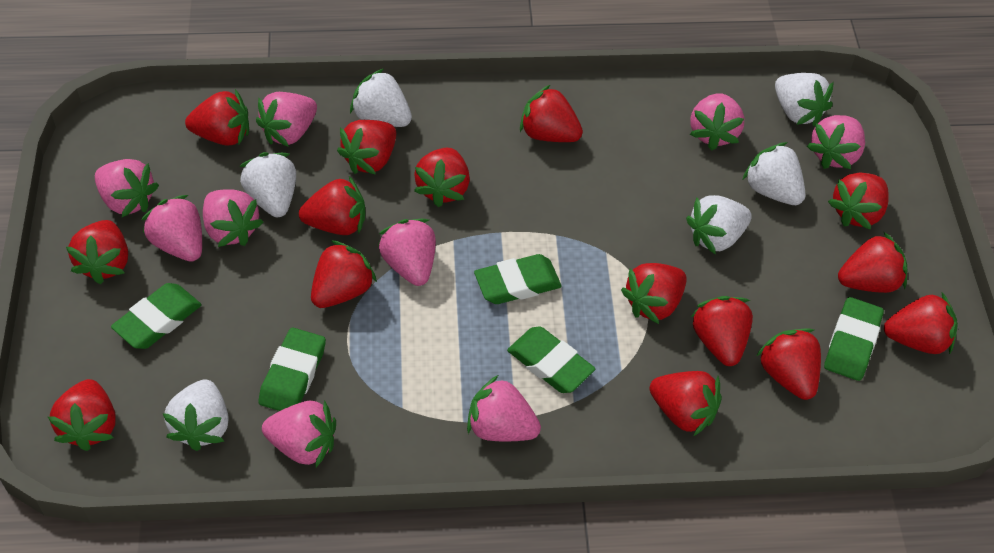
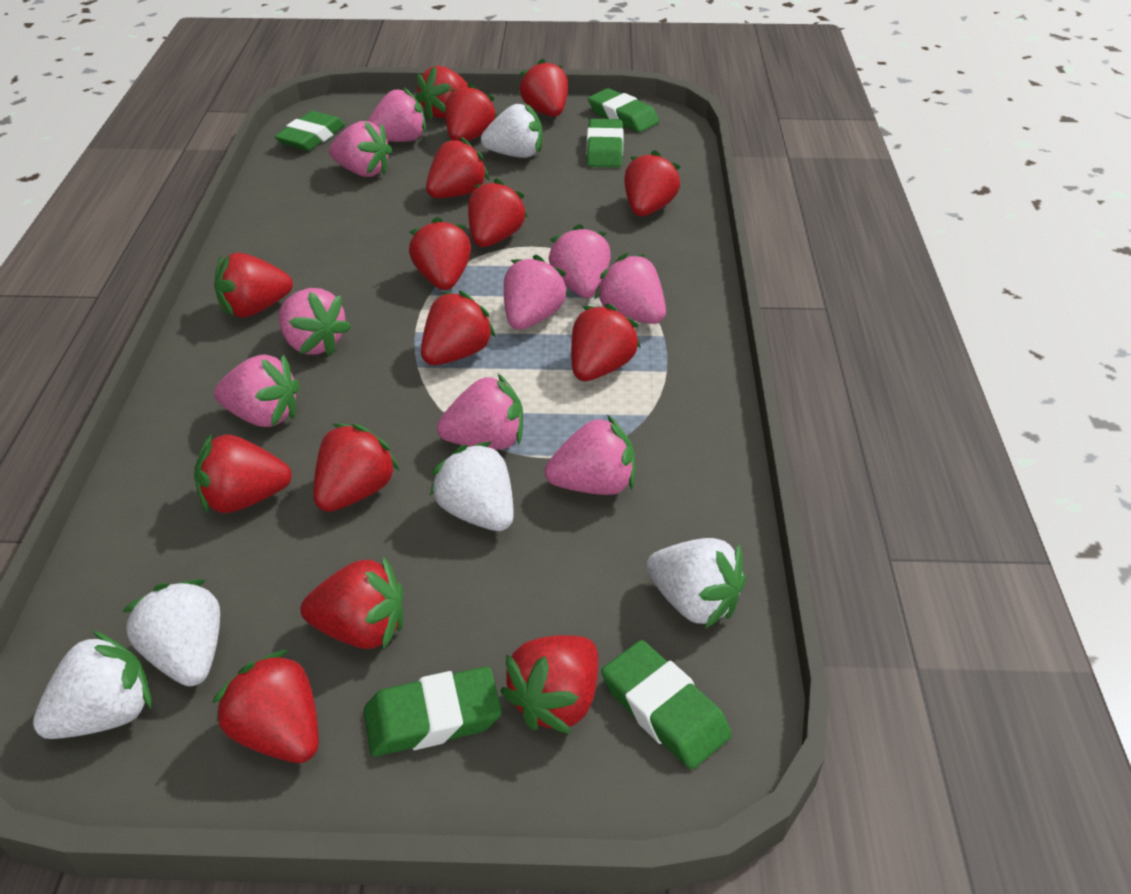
white strawberry: [163,379,229,451] [240,152,296,217] [350,69,412,127] [686,195,752,254] [743,142,805,205] [775,73,834,126] = 6 -> [33,630,151,739] [121,579,220,686] [430,441,514,531] [481,103,543,158] [646,538,746,629] = 5

